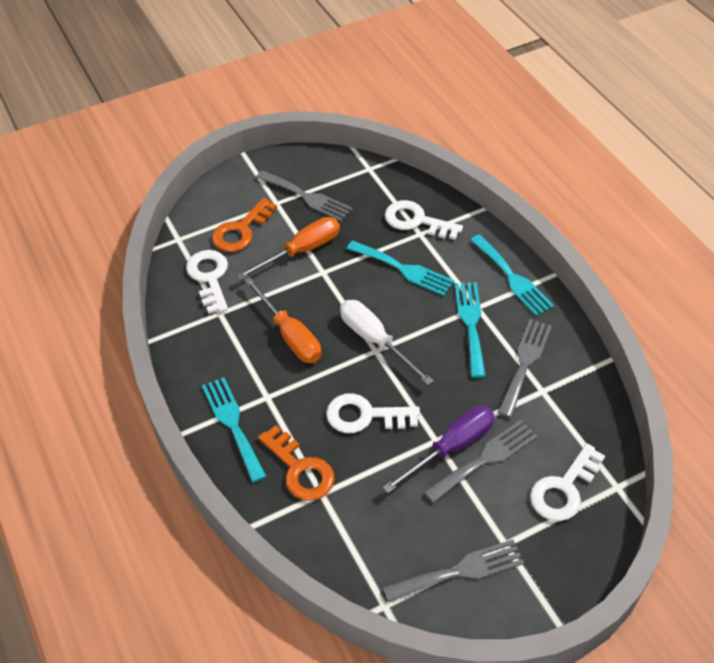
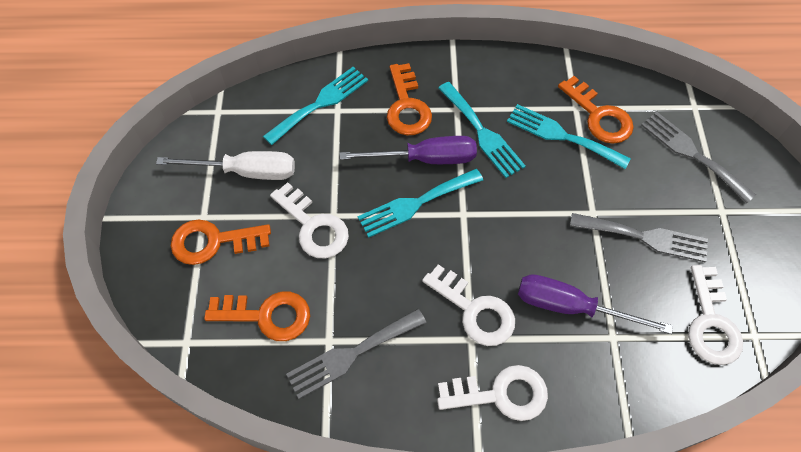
grey fork: [256,170,352,221] [383,539,524,603] [424,420,538,503] [498,319,552,418] = 4 -> [286,309,427,399] [570,213,708,263] [641,112,756,203] = 3
orange key: [212,198,277,252] [258,425,335,501] = 2 -> [171,219,271,265] [204,292,310,341] [387,63,432,135] [558,76,634,144] = 4
orange screwdriver: [236,217,340,280] [244,277,321,363] = 2 -> none = 0
purple screwdriver: [383,406,495,493] = 1 -> [340,136,477,164] [518,274,673,334] = 2

